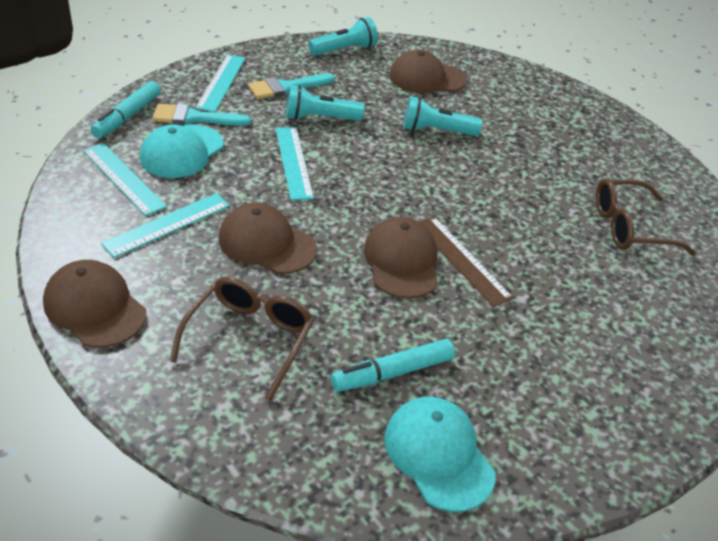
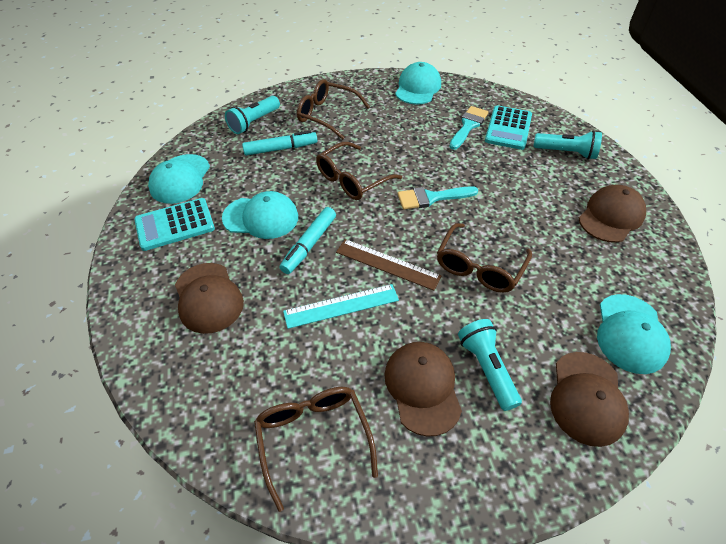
brown glasses: [170,277,314,401] [596,178,696,256] = 2 -> [254,387,378,512] [297,79,370,140] [316,142,402,200] [437,223,532,293] = 4
turquoise calculator: none = 0 -> [134,198,215,251] [485,105,532,150] = 2
turquoise cap: [140,125,224,178] [384,397,496,512] = 2 -> [148,154,210,204] [222,191,298,239] [395,62,441,105] [597,294,671,374] = 4
turquoise ruler: [83,143,167,216] [101,193,230,258] [195,55,245,112] [276,127,314,200] = 4 -> [283,284,399,329] = 1

